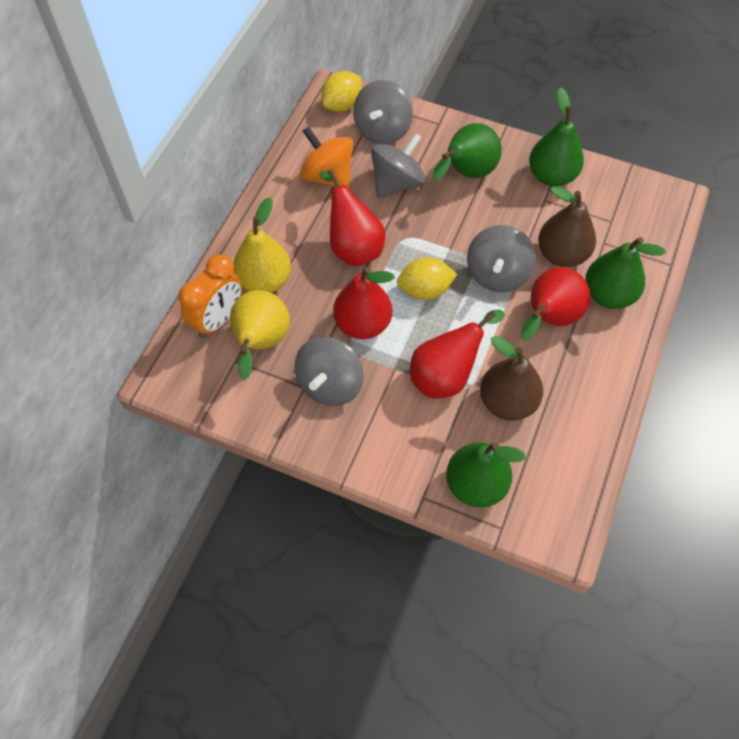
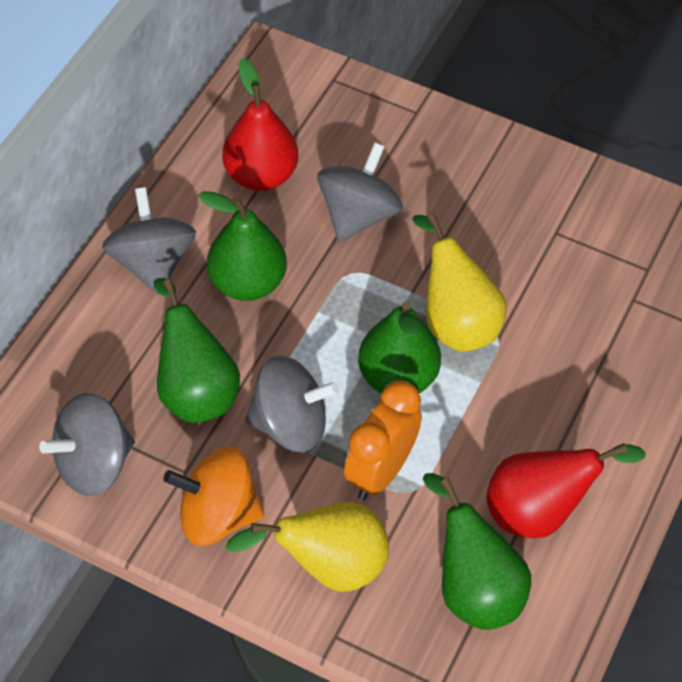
brown pear: [480,336,543,421] [538,186,596,267] = 2 -> none = 0
red pear: [319,169,386,266] [333,267,395,339] [410,310,505,399] [521,267,590,341] = 4 -> [222,58,298,191] [486,443,646,538] = 2
yellow lemon: [321,71,362,112] [397,257,457,300] = 2 -> none = 0

